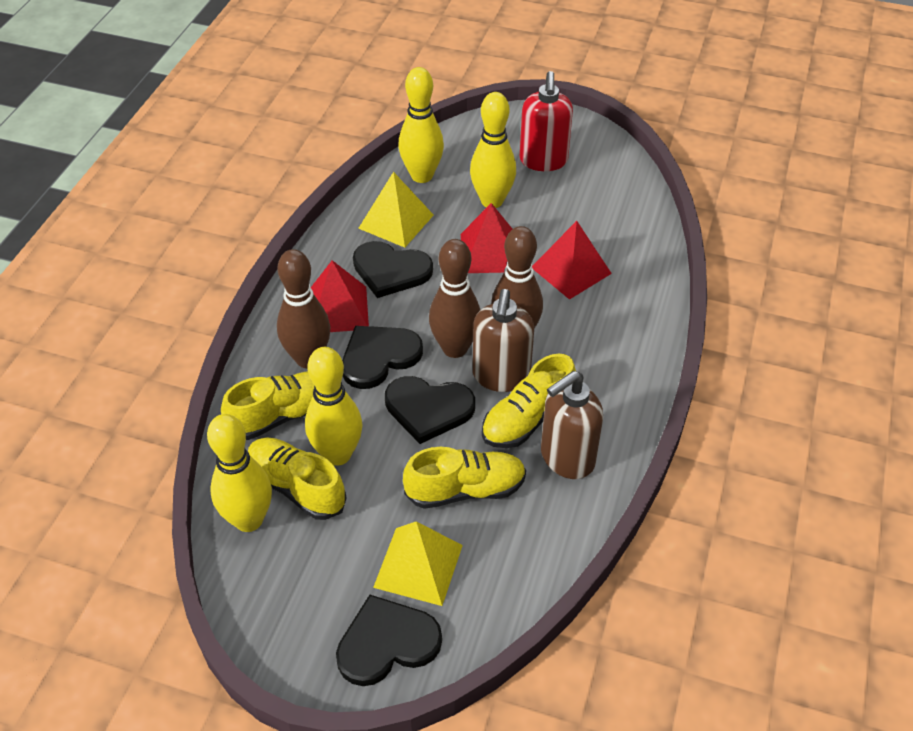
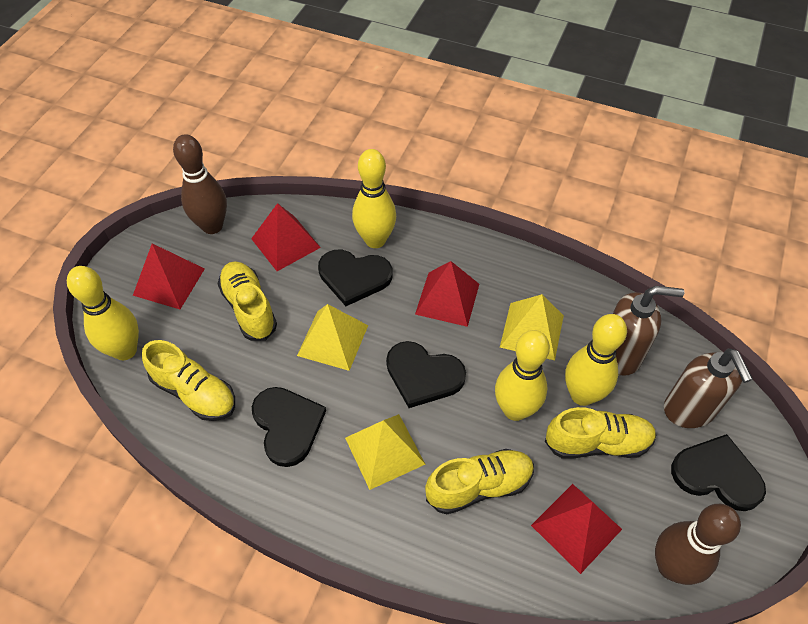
brown bowling pin: [277,249,330,368] [429,239,481,358] [491,226,543,329] = 3 -> [173,134,227,234] [655,504,741,585] = 2
red pyramid: [311,260,369,332] [461,203,512,273] [532,221,612,300] = 3 -> [133,243,205,309] [251,203,321,271] [415,261,479,327] [531,484,622,574] = 4
red soap dispenser: [520,71,573,171] = 1 -> none = 0
yellow pyramid: [358,172,434,248] [373,521,463,606] = 2 -> [297,304,368,371] [345,414,425,490] [500,294,564,361] = 3

